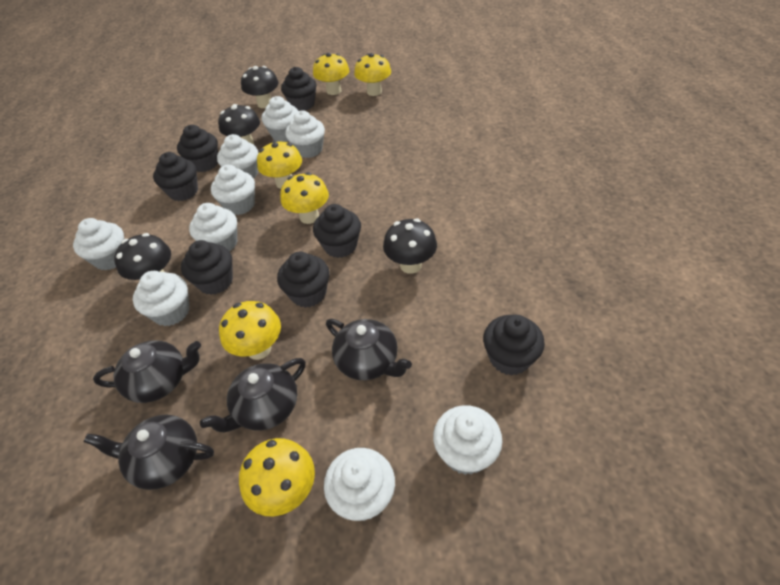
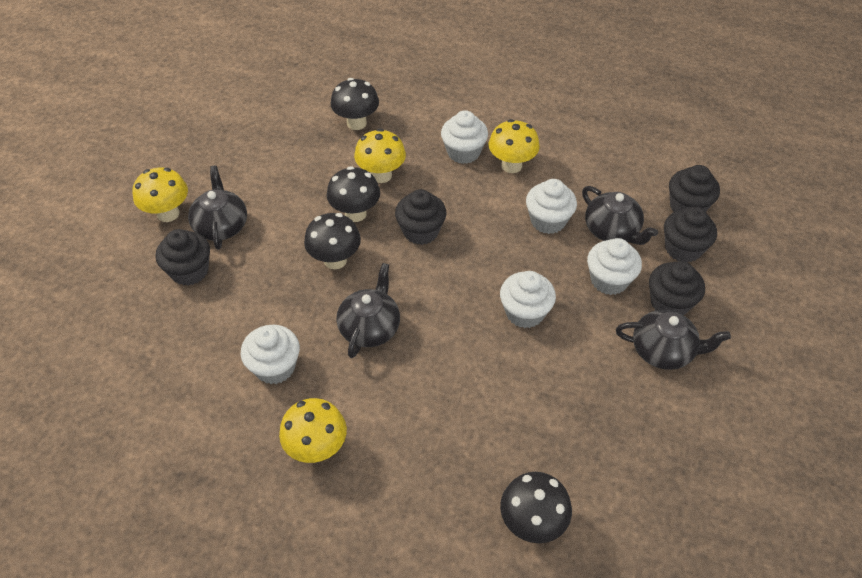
black cupcake: [153,152,198,201] [177,125,218,172] [181,240,233,295] [277,252,329,308] [281,67,316,111] [313,204,361,258] [483,315,545,376] = 7 -> [156,229,210,286] [395,189,446,245] [649,261,705,315] [664,207,717,262] [669,165,720,212] = 5
white cupcake: [73,218,125,270] [133,271,190,326] [189,203,237,251] [211,165,255,215] [217,134,258,178] [262,96,298,142] [285,110,325,158] [324,448,395,521] [433,405,502,475] = 9 -> [241,325,300,384] [441,110,488,164] [500,271,556,328] [526,179,577,234] [587,238,642,295] = 5
yellow mushroom: [219,301,281,360] [239,438,315,517] [257,140,302,189] [280,172,329,224] [313,53,349,95] [354,53,391,96] = 6 -> [133,168,188,222] [279,398,347,463] [354,128,406,183] [489,119,540,173] = 4

